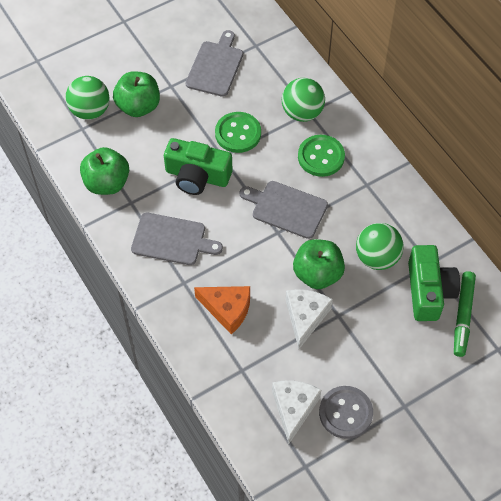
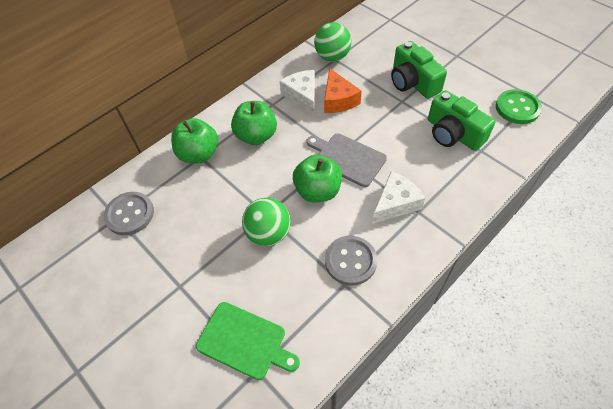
green ball: [66,76,110,120] [282,78,325,122] [356,223,404,270] = 3 -> [242,198,291,246] [314,22,351,62] = 2
green button: [215,112,261,153] [298,135,345,177] = 2 -> [496,89,542,124] = 1
green cutting board: none = 0 -> [196,302,300,380] = 1
green marker: [454,271,476,357] = 1 -> none = 0
grey button: [319,386,373,439] = 1 -> [104,192,154,235] [325,236,377,286] = 2
grey cutting board: [131,213,223,265] [186,30,243,97] [240,181,328,239] = 3 -> [307,133,387,187] = 1

